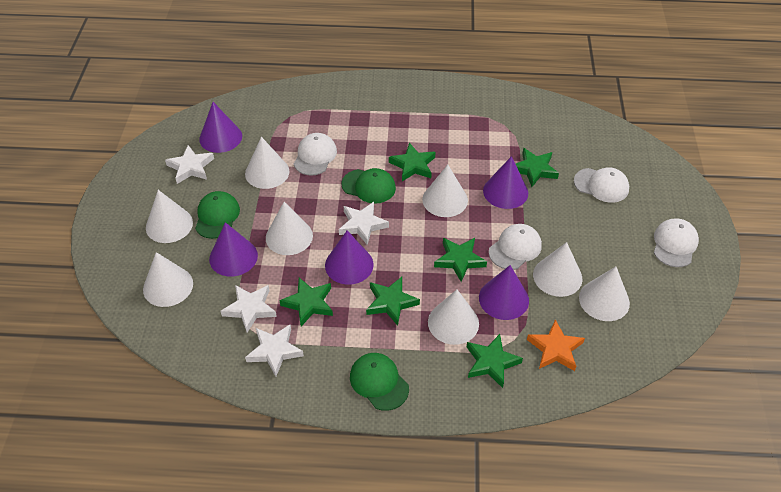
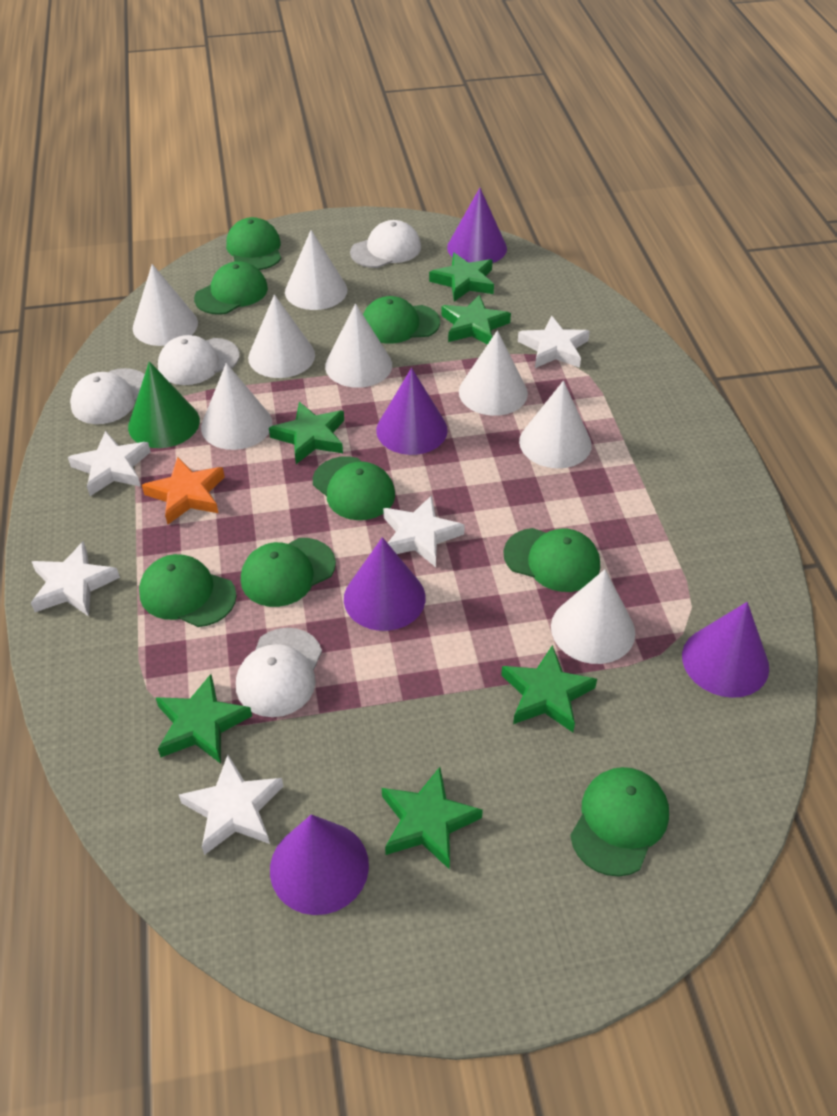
green cap: [195,191,240,239] [342,168,396,203] [350,353,409,411] = 3 -> [139,554,237,627] [194,261,268,315] [226,217,281,270] [241,538,336,607] [313,456,395,520] [363,296,440,343] [504,528,600,592] [570,767,669,877] = 8
green cone: none = 0 -> [128,361,200,448] = 1
white star: [165,145,214,184] [221,285,277,333] [245,325,304,376] [339,202,389,245] = 4 -> [31,541,120,617] [68,431,151,496] [179,755,284,855] [383,495,465,567] [518,316,590,368] = 5

